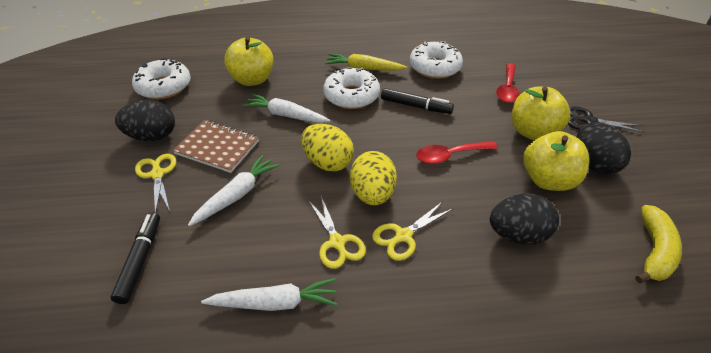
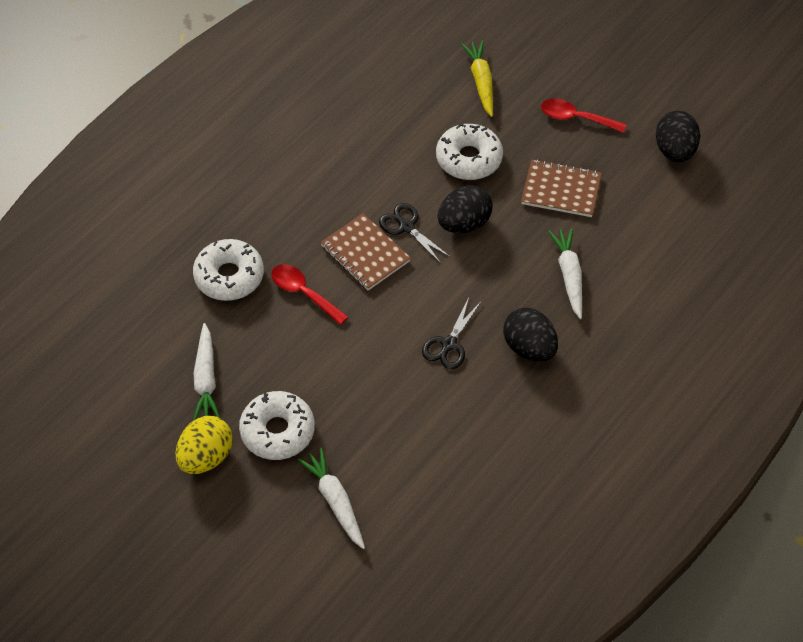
black marker: [111,212,160,304] [381,88,454,114] = 2 -> none = 0
black scissors: [568,106,645,133] = 1 -> [379,203,450,264] [422,298,481,369] = 2
brown notebook: [173,120,259,173] = 1 -> [320,213,411,291] [521,159,602,217] = 2
yellow apple: [224,37,274,86] [512,87,571,140] [523,131,589,191] = 3 -> none = 0
yellow banana: [635,205,682,283] = 1 -> none = 0
yellow egg: [301,124,354,172] [350,151,397,205] = 2 -> [175,416,233,474] = 1
yellow scissors: [135,154,176,213] [308,196,366,269] [372,201,452,261] = 3 -> none = 0

